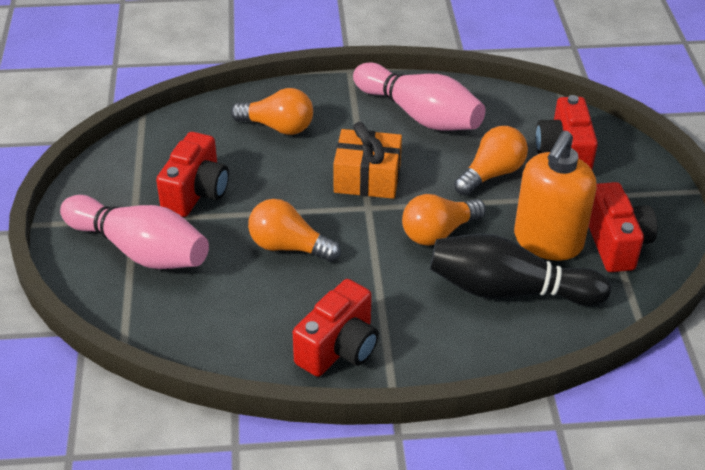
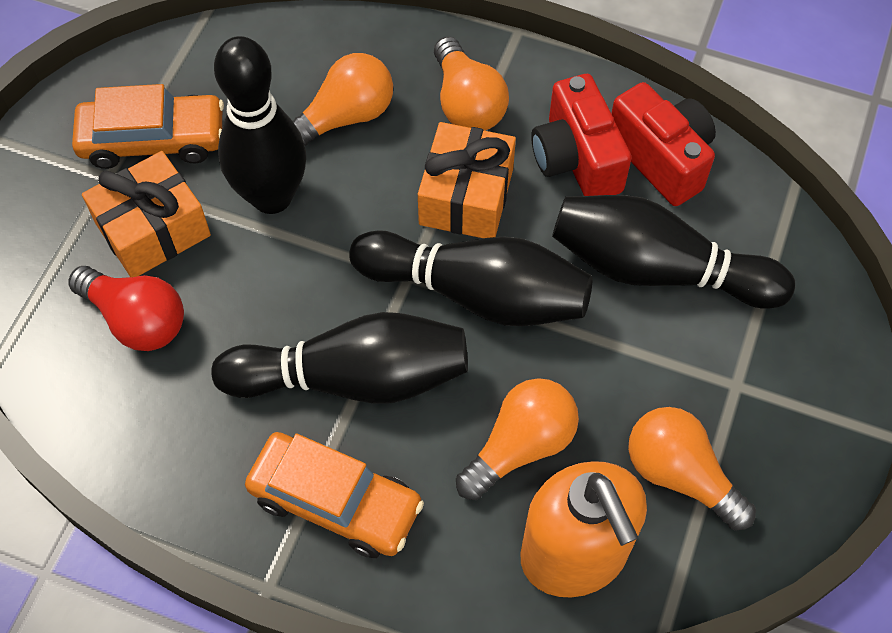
black bowling pin: [430,234,611,306] = 1 -> [211,312,468,403] [214,36,306,214] [349,230,593,326] [552,195,795,308] = 4
orange car: none = 0 -> [72,84,224,169] [245,432,424,558] = 2
orange gift: [333,122,402,199] = 1 -> [82,151,211,277] [418,122,516,238] = 2
pink bowling pin: [60,195,209,269] [353,63,485,131] = 2 -> none = 0
red camera: [156,132,229,217] [293,279,379,377] [536,95,598,169] [589,182,657,272] = 4 -> [531,74,632,196] [611,82,716,206] = 2
red light bulb: none = 0 -> [68,266,184,351] = 1

